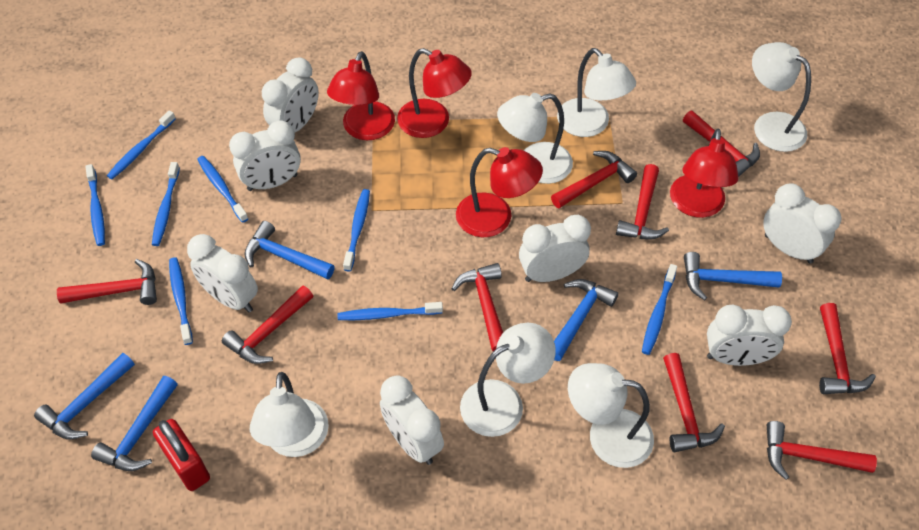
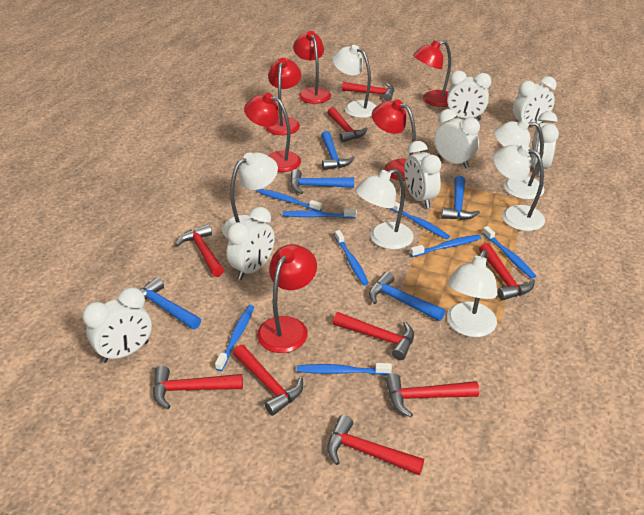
red lamp: [327,51,395,140] [397,48,472,138] [456,147,543,237] [670,129,739,218] = 4 -> [244,93,301,172] [257,244,317,353] [265,58,301,135] [293,31,331,104] [372,99,416,181] [413,40,451,107] = 6
red padlock: [153,419,210,491] = 1 -> none = 0

